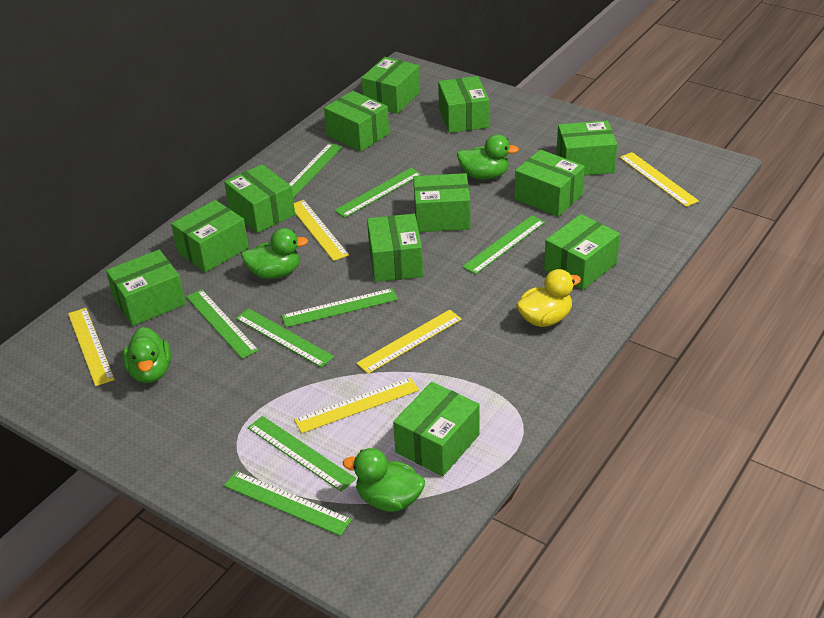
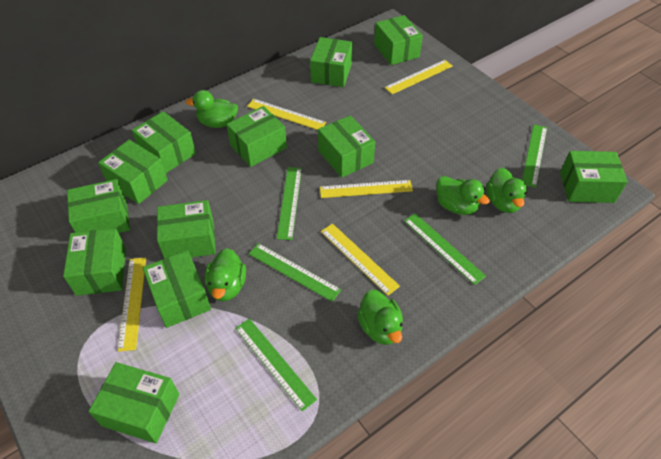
green duck: [122,327,171,383] [241,228,308,279] [343,448,425,512] [457,134,519,180] = 4 -> [185,90,238,128] [204,248,246,302] [357,290,403,345] [436,176,490,215] [486,167,527,213] = 5
green ruler: [186,289,259,359] [224,471,352,536] [236,308,334,368] [247,416,356,492] [281,288,398,327] [289,143,343,198] [334,168,422,218] [462,215,545,274] = 8 -> [235,318,317,412] [249,243,341,302] [277,167,302,240] [404,213,486,285] [522,125,547,188] = 5
yellow duck: [516,269,581,327] = 1 -> none = 0

